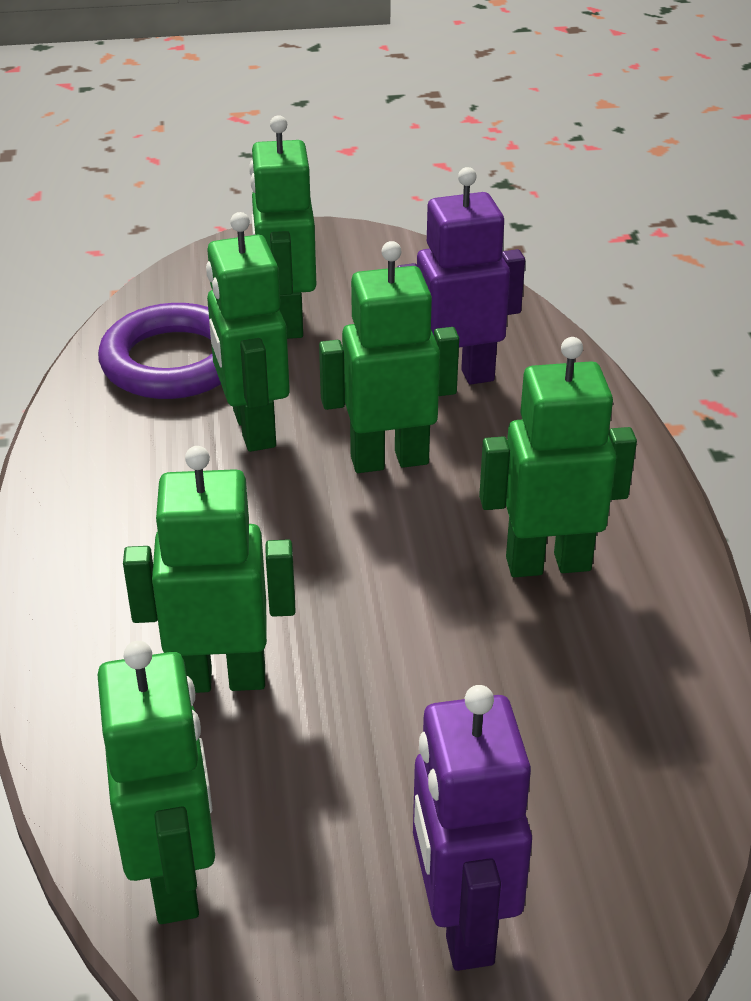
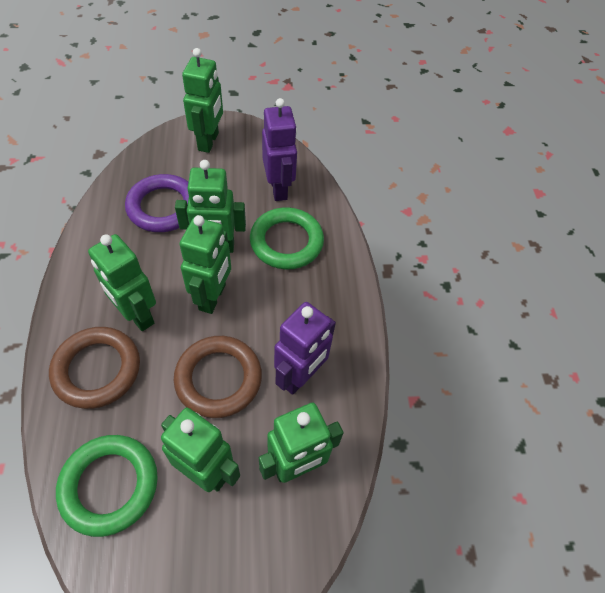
brown ring: none = 0 -> [49,327,140,409] [174,336,262,418] = 2
green ring: none = 0 -> [56,435,158,537] [250,207,324,269] = 2

